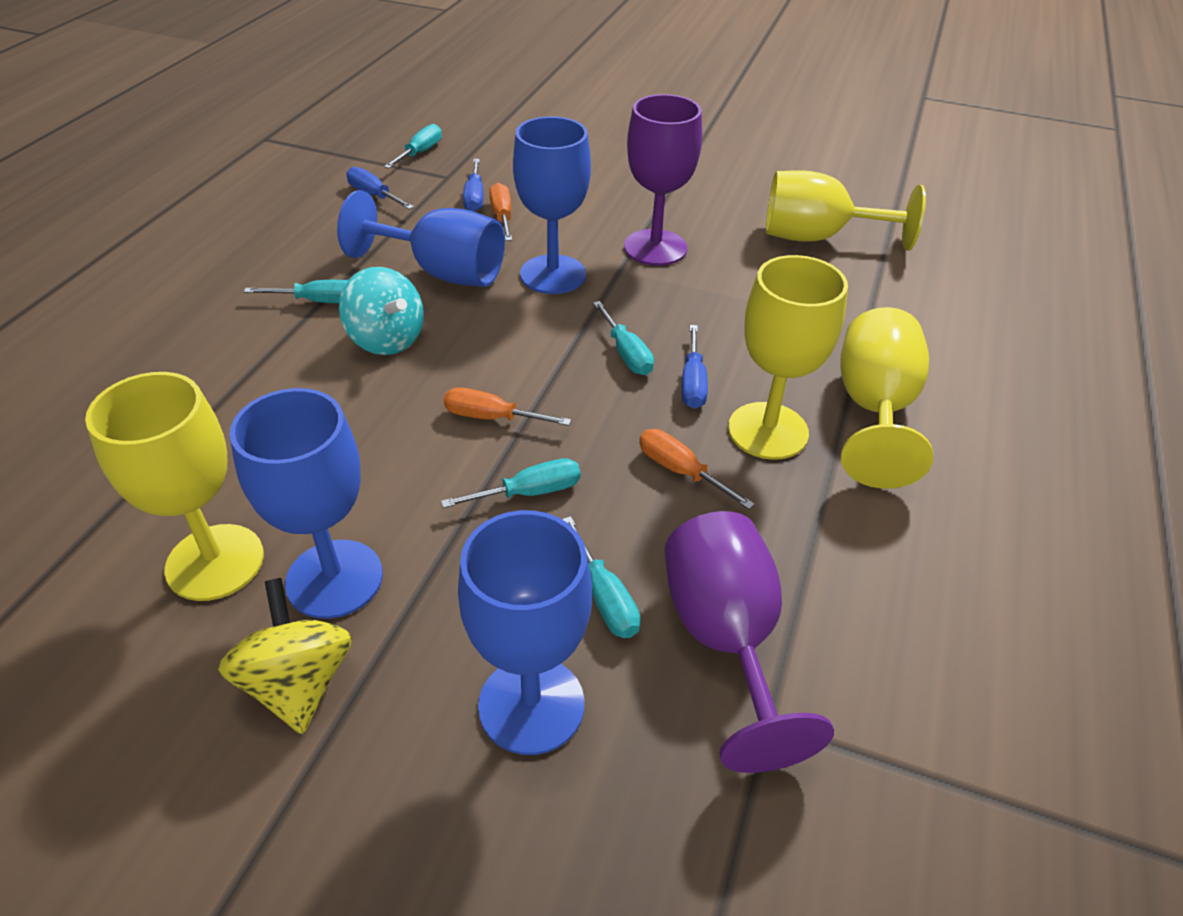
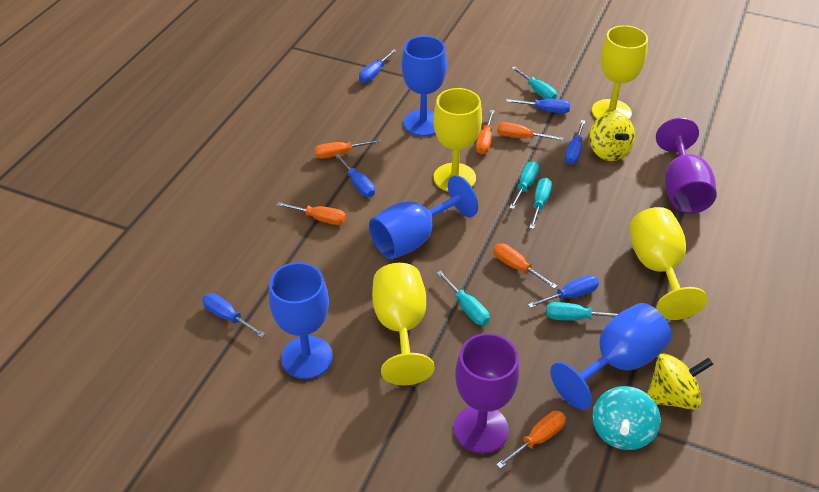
blue screwdriver: [346,167,414,209] [463,159,484,212] [682,325,708,409] = 3 -> [202,293,265,338] [334,154,375,197] [359,49,397,83] [506,99,570,113] [528,275,599,308] [565,120,585,165] = 6
orange screwdriver: [444,388,571,426] [489,183,512,241] [639,429,755,509] = 3 -> [277,202,346,225] [314,139,381,159] [476,110,495,154] [494,244,557,289] [496,411,566,469] [497,122,563,141] = 6
yellow spinning top: [218,578,352,734] = 1 -> [589,111,635,161] [647,353,713,410] = 2

